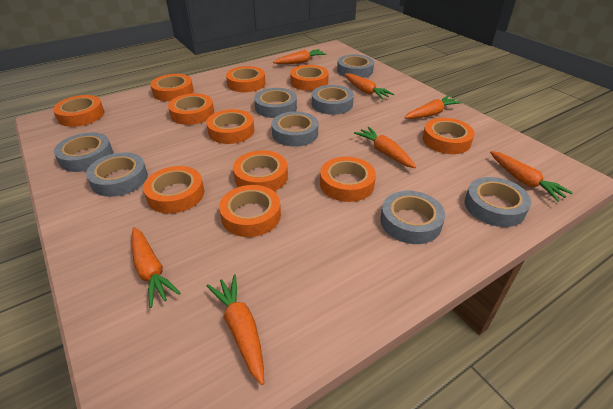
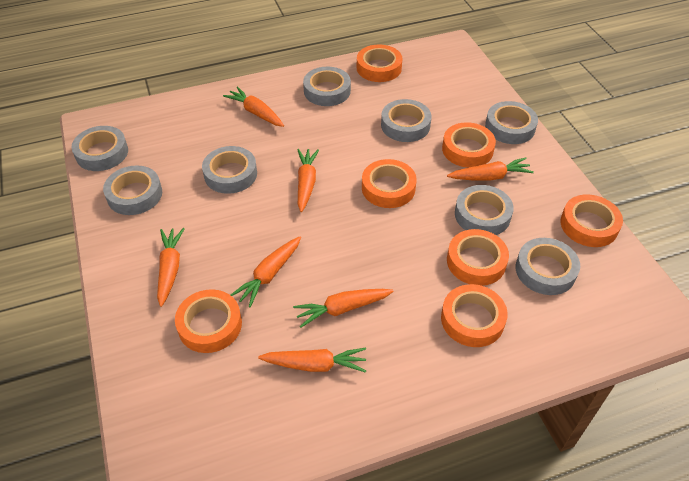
orange tape: [53,95,105,127] [143,166,204,214] [151,74,194,101] [168,93,214,125] [206,109,254,144] [219,185,281,237] [226,66,266,92] [233,150,288,191] [290,65,329,91] [320,157,376,202] [423,118,475,154] = 11 -> [175,289,242,353] [357,44,403,82] [362,159,417,208] [441,284,508,347] [442,122,496,168] [447,229,509,286] [560,194,623,247] = 7

